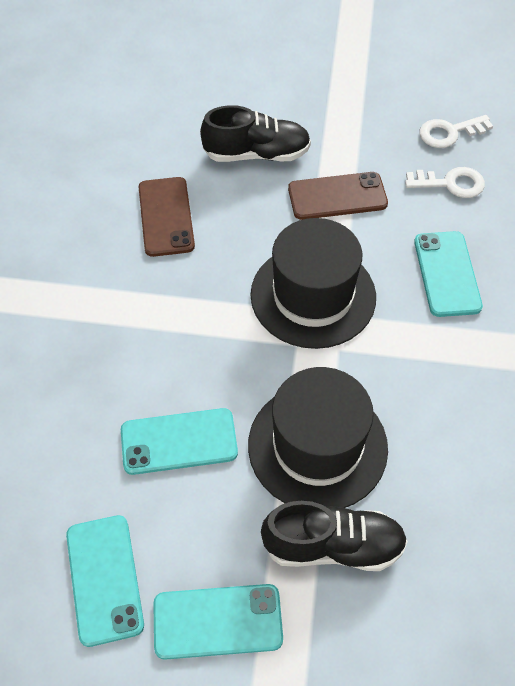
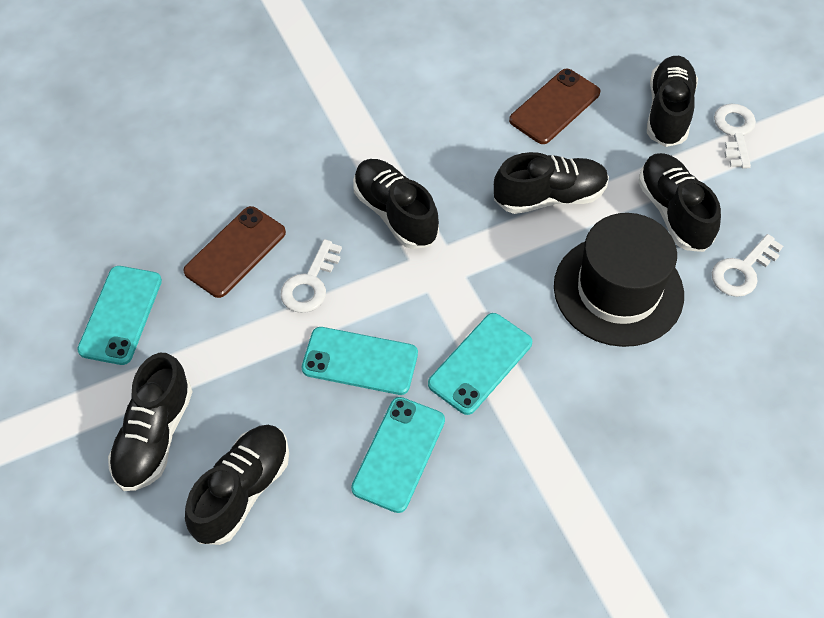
black hat: [248,367,388,508] [250,218,376,349] = 2 -> [554,213,684,347] = 1
black shoe: [200,105,311,162] [261,501,408,571] = 2 -> [108,353,193,491] [185,425,289,545] [353,159,439,249] [494,152,609,214] [638,153,721,252] [647,56,698,147] = 6
white key: [405,167,485,198] [419,115,493,148] = 2 -> [280,239,342,313] [712,234,783,297] [714,103,756,168] = 3

